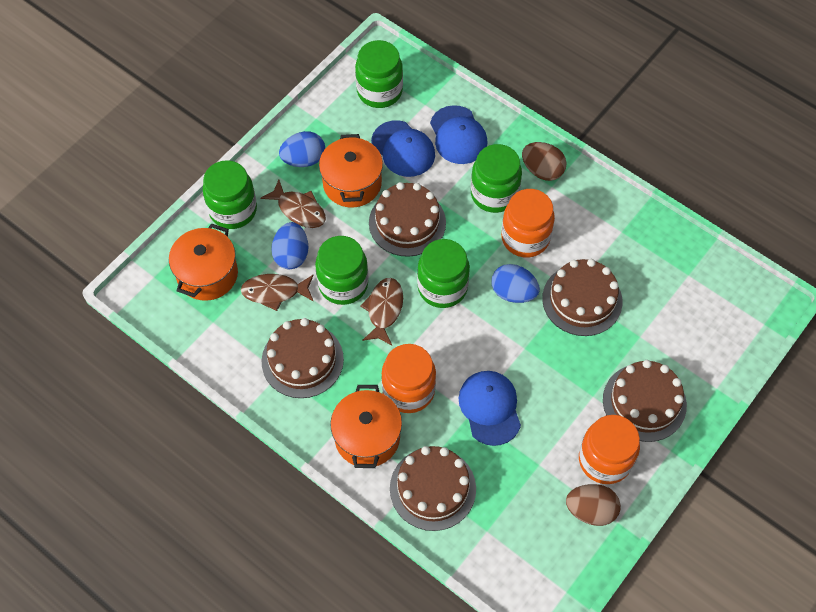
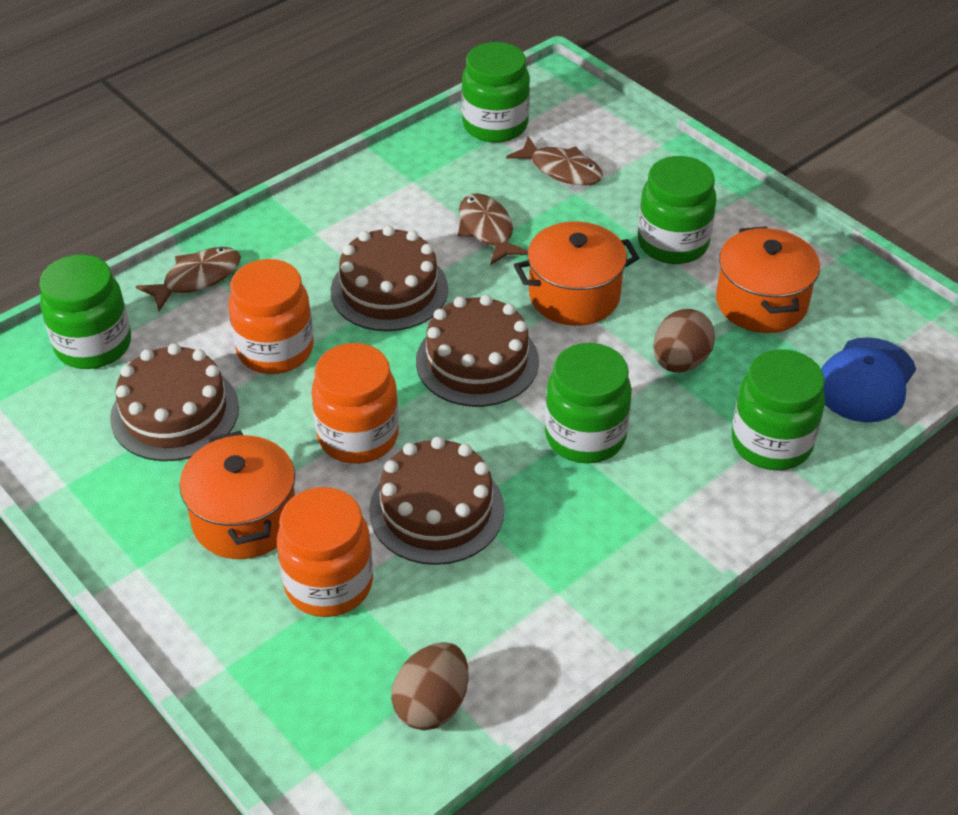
blue cap: [371,120,435,177] [430,105,487,164] [459,371,521,446] = 3 -> [821,337,916,422] = 1
blue egg: [271,222,309,269] [279,131,325,167] [491,264,540,303] = 3 -> none = 0
brown cake: [262,318,344,398] [369,182,446,257] [390,446,476,531] [542,259,622,336] [603,360,687,442] = 5 -> [110,343,239,461] [331,226,448,331] [369,436,504,565] [416,295,539,407] = 4

